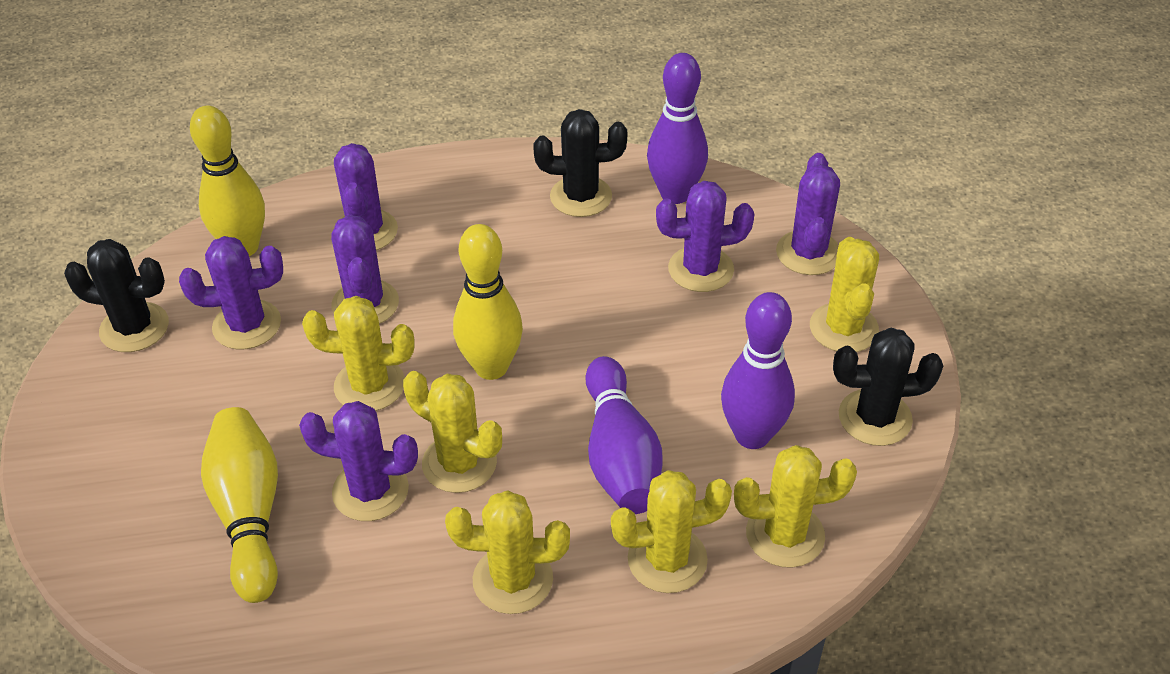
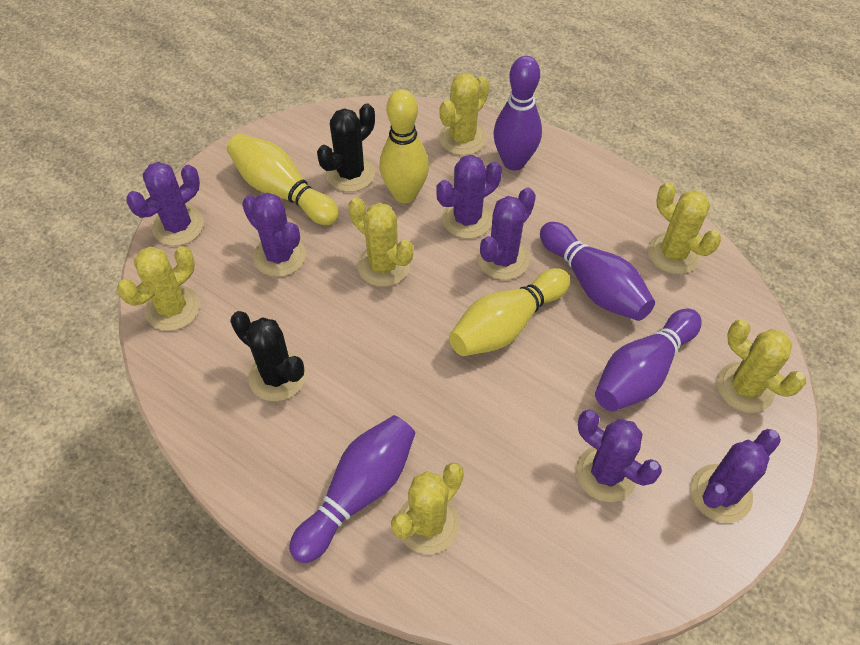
black cactus: [64,239,169,352] [533,109,627,217] [833,328,943,446] = 3 -> [230,311,306,401] [317,103,375,192] = 2
purple bowling pin: [585,356,663,514] [647,53,708,204] [721,292,795,449] = 3 -> [289,415,415,563] [494,56,542,170] [540,222,655,321] [595,309,702,412] = 4

